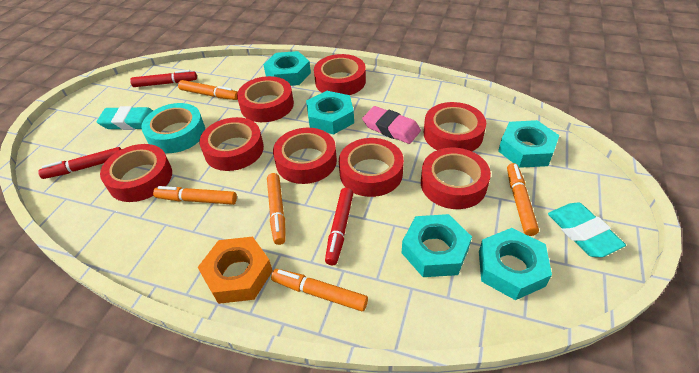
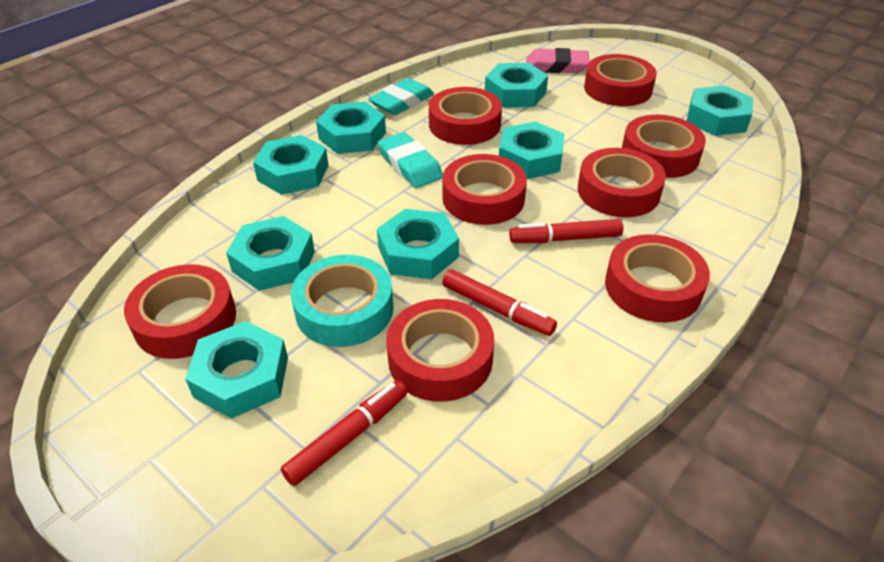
orange marker: [153,186,237,205] [178,80,238,100] [267,173,286,245] [271,269,368,311] [507,163,539,236] = 5 -> none = 0
orange nut: [198,236,273,304] = 1 -> none = 0
turquoise nut: [263,51,311,86] [306,91,354,134] [402,214,472,277] [479,228,552,300] [498,120,560,168] = 5 -> [185,321,288,419] [226,216,315,291] [253,135,329,195] [316,102,386,154] [377,209,459,279] [485,63,548,108] [499,122,565,179] [687,85,753,136] = 8

